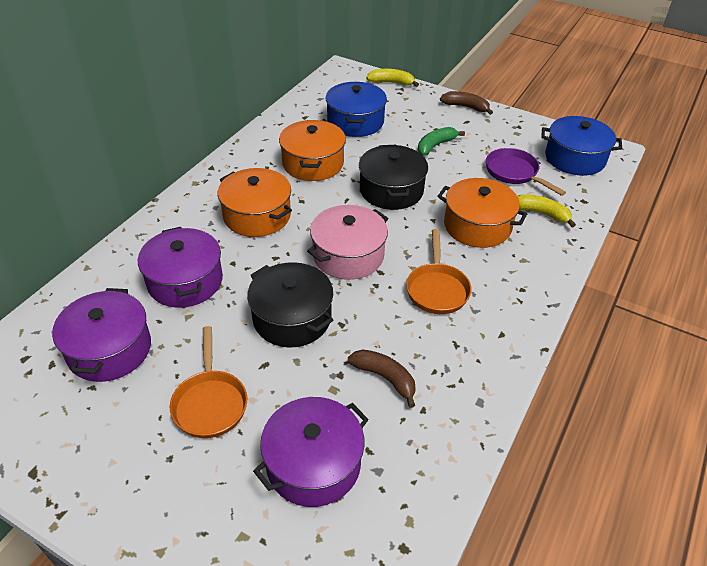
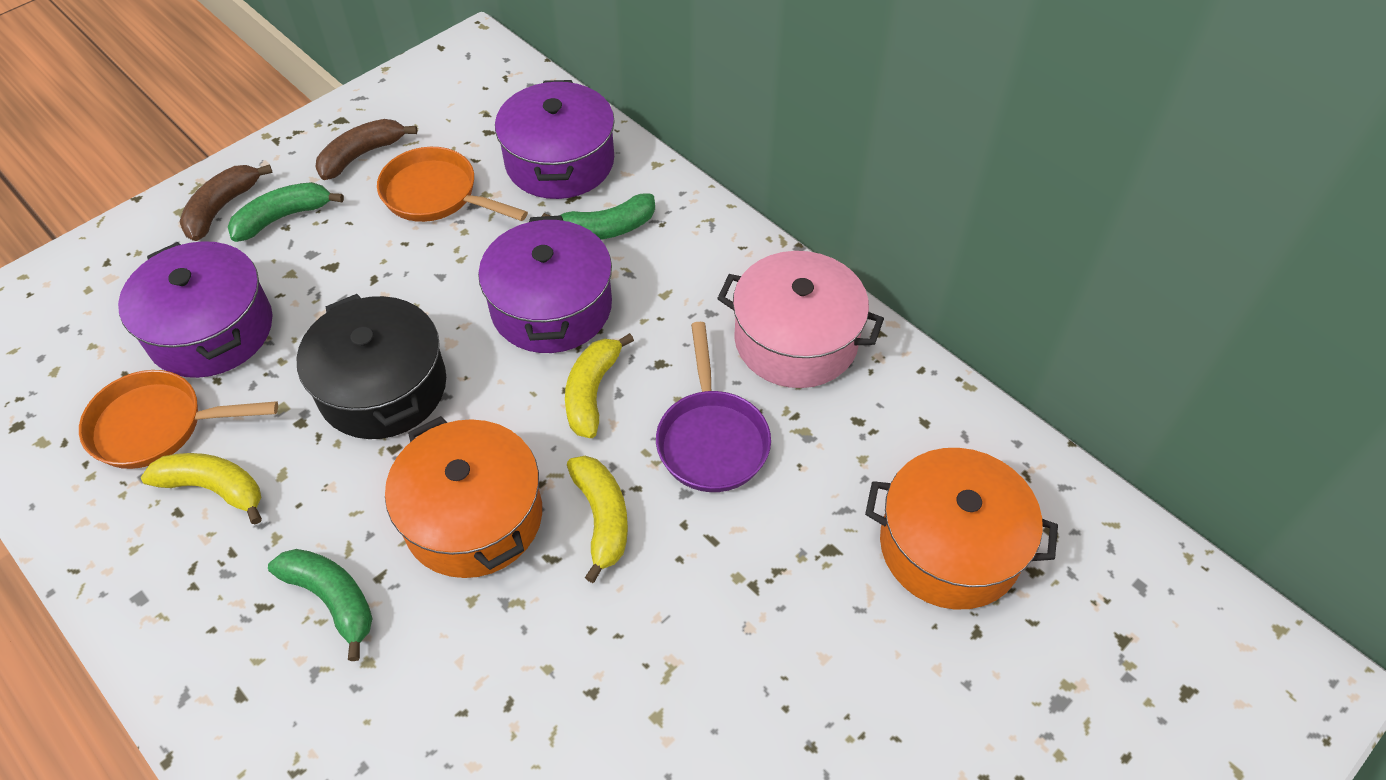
black pot: [247,262,333,348] [359,145,428,210] = 2 -> [296,294,446,439] = 1
blue pot: [325,82,387,137] [541,116,622,176] = 2 -> none = 0
green banana: [418,127,465,156] = 1 -> [228,182,344,242] [268,549,373,661] [542,194,655,240] = 3
orange pot: [218,168,292,237] [279,120,346,181] [437,178,527,248] = 3 -> [385,416,542,578] [865,448,1058,610] = 2
yellow banana: [366,69,419,87] [517,195,576,227] = 2 -> [141,453,262,525] [565,333,634,438] [567,456,628,583] = 3

